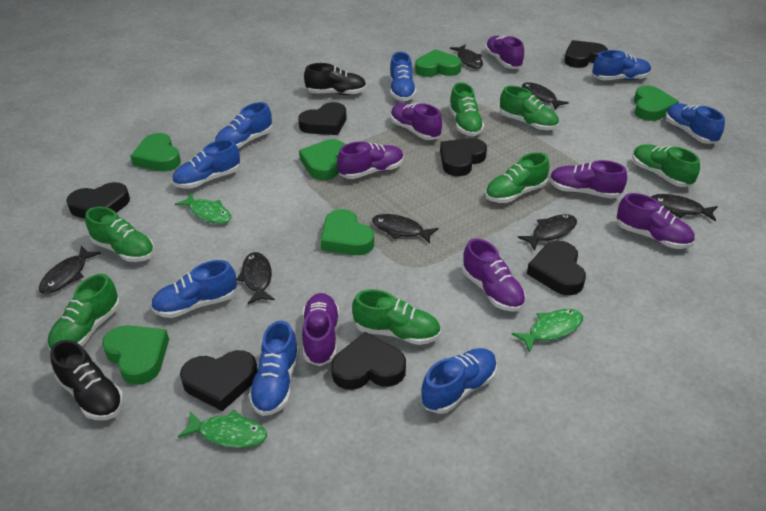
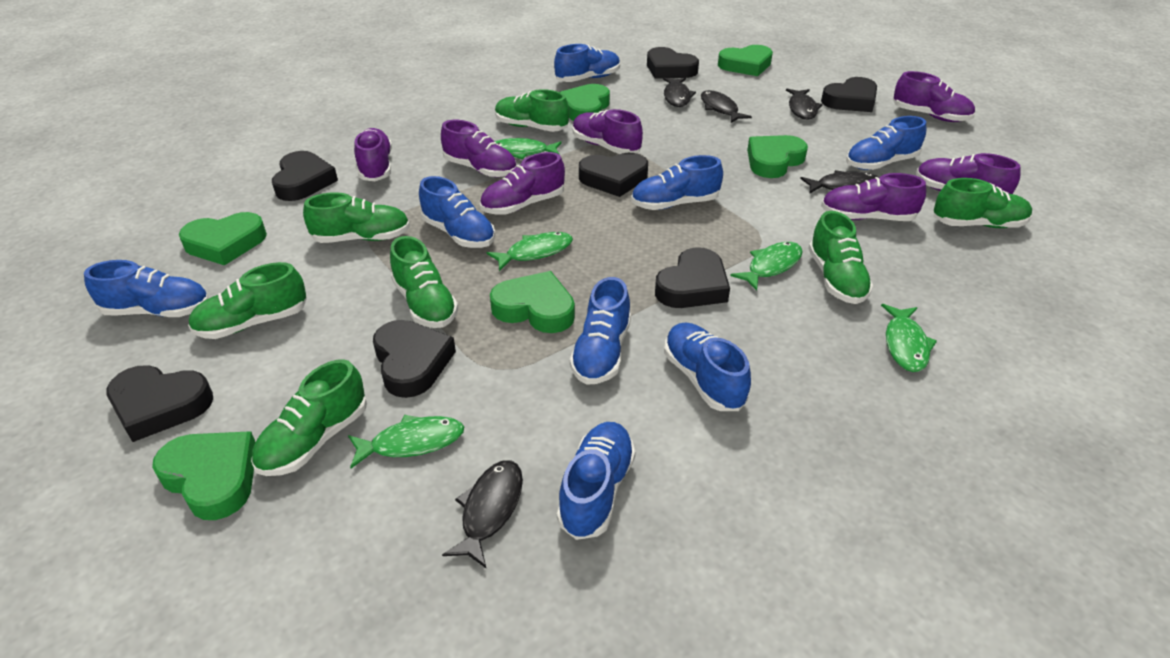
black fish: [39,246,101,294] [236,252,275,304] [372,214,439,244] [450,45,483,69] [518,214,577,250] [522,82,569,109] [651,194,718,221] = 7 -> [442,460,523,568] [663,78,696,107] [701,90,752,123] [786,89,822,120] [800,170,879,193] = 5
black shoe: [50,340,124,420] [304,63,367,95] = 2 -> none = 0
green fish: [175,192,231,224] [178,410,267,448] [512,309,583,353] = 3 -> [348,415,464,468] [487,232,573,271] [494,138,561,159] [730,242,803,291] [881,304,937,372] = 5

